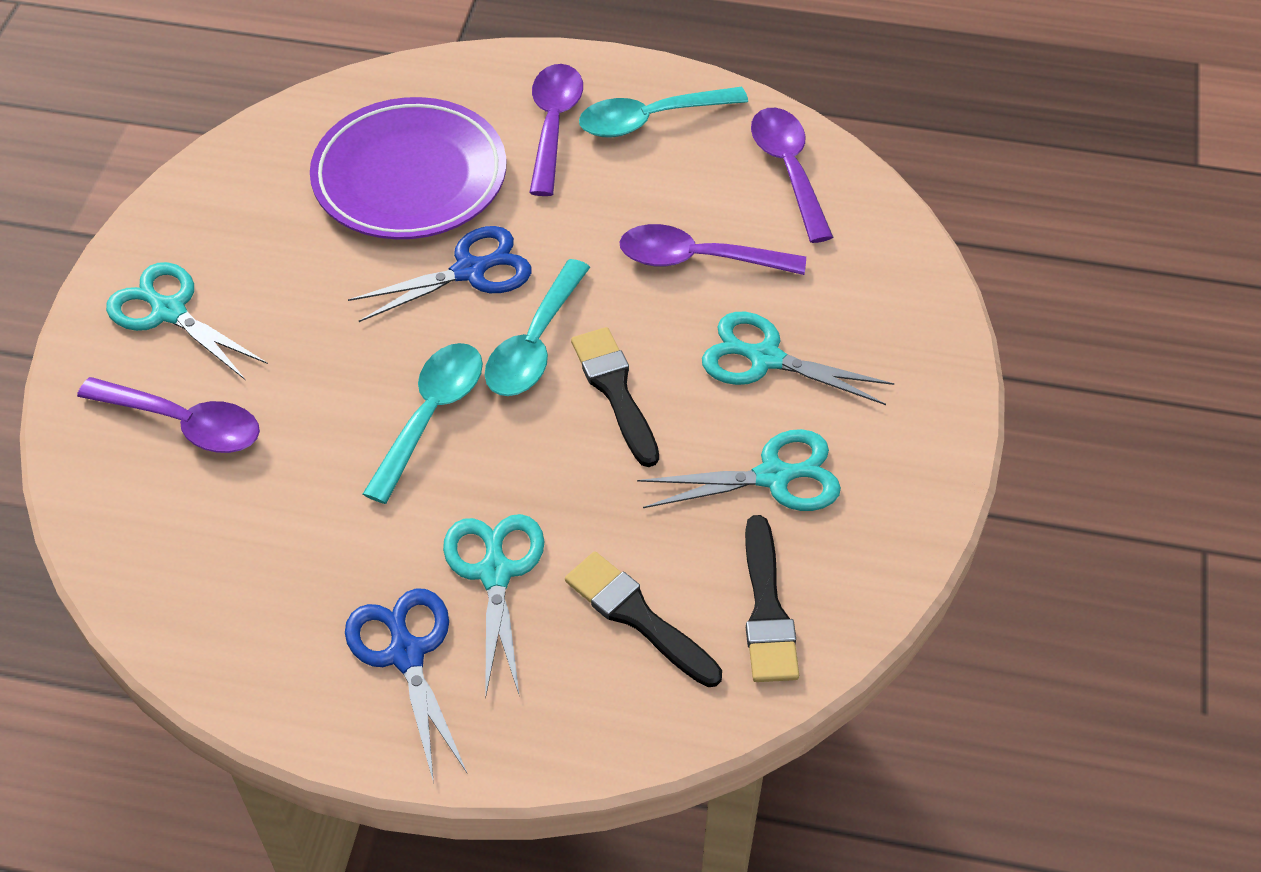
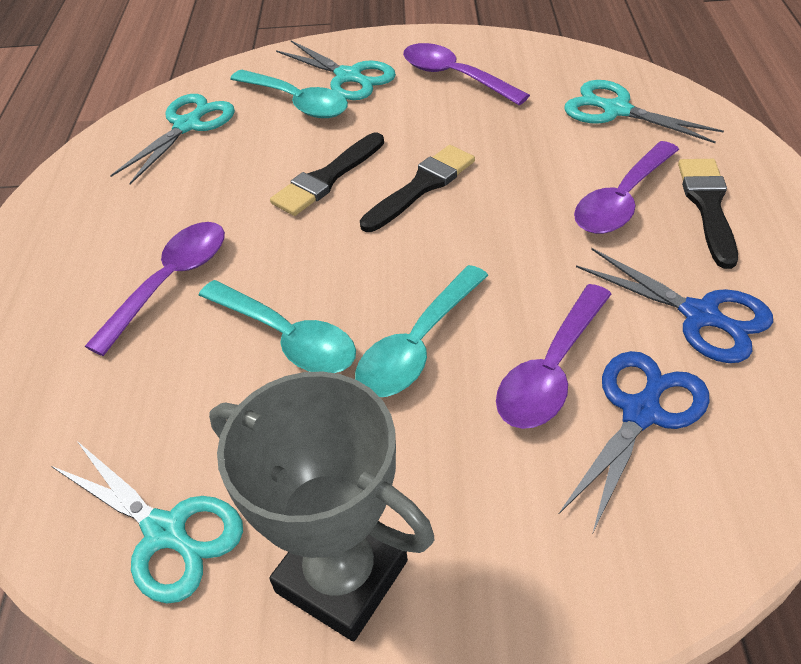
grey trophy: none = 0 -> [209,371,435,641] = 1
purple plate: [310,97,506,239] = 1 -> none = 0

